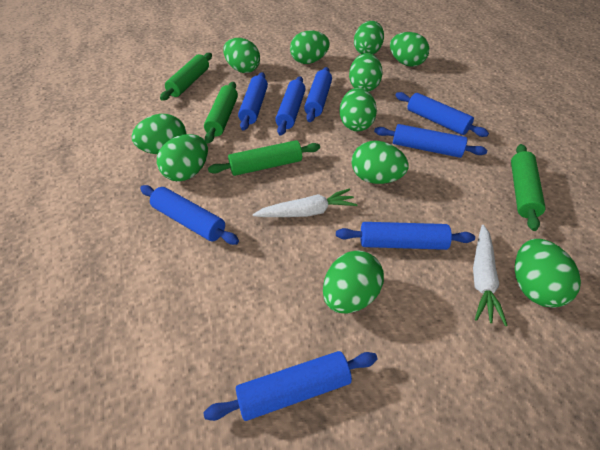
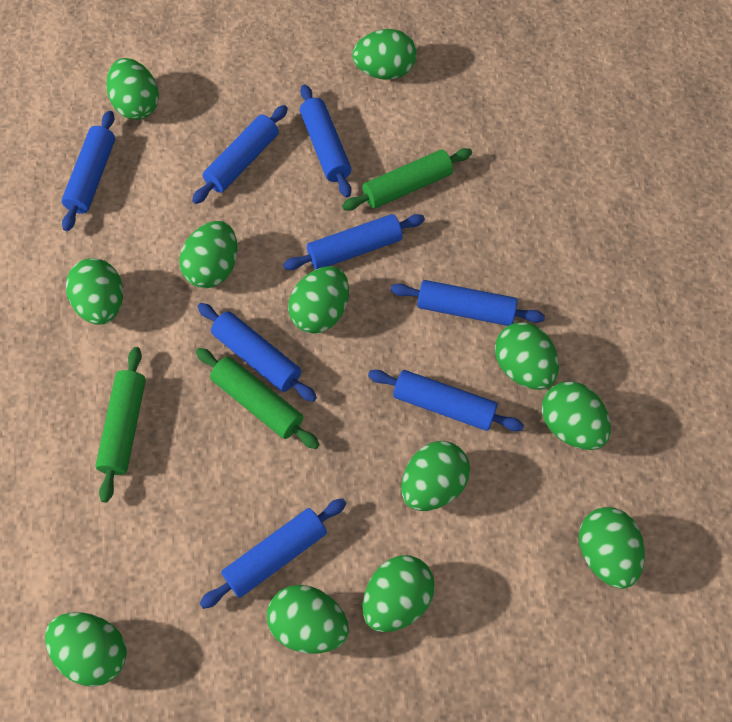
green egg: [132,114,187,154] [157,134,208,182] [223,38,260,73] [290,31,330,64] [323,250,384,313] [340,88,377,131] [349,53,382,92] [351,141,409,184] [354,21,384,55] [390,32,429,67] [515,239,581,308] = 11 -> [45,612,127,687] [66,258,123,325] [106,58,159,120] [179,221,238,288] [267,585,349,654] [288,266,349,334] [352,29,417,80] [362,555,435,632] [401,441,470,511] [495,322,559,390] [542,381,611,450] [579,507,645,589] = 12
green rolling pin: [160,53,212,101] [204,82,238,143] [208,140,320,176] [511,144,545,231] = 4 -> [95,347,146,503] [196,348,320,449] [342,148,472,210] = 3
white carrot: [253,188,357,217] [473,225,508,326] = 2 -> none = 0

